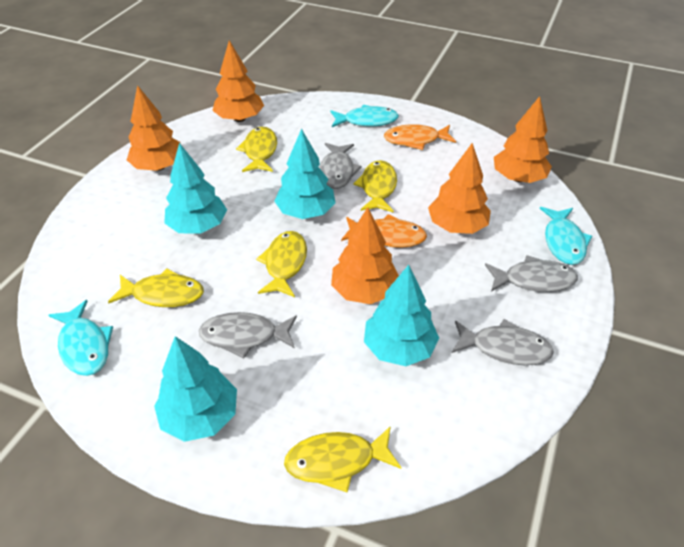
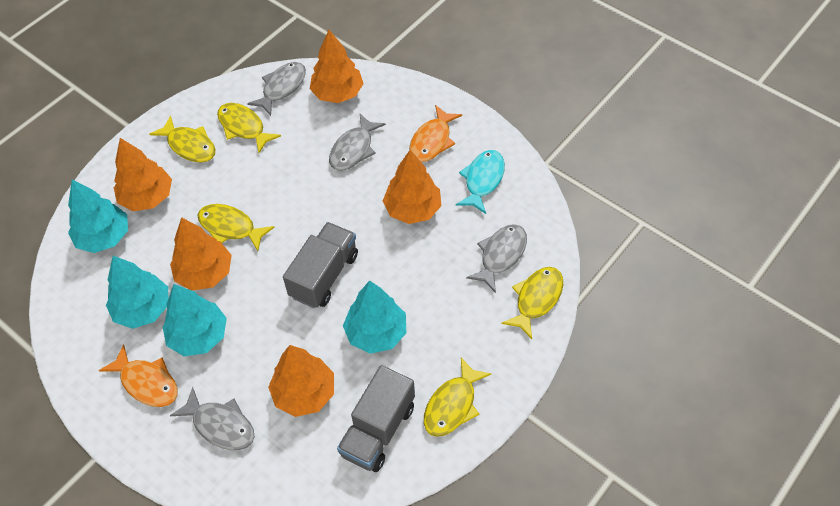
grey truck: none = 0 -> [283,222,358,308] [337,365,415,472] = 2
turquoise fish: [48,300,113,376] [330,105,399,127] [539,207,592,265] = 3 -> [456,150,505,214] = 1

